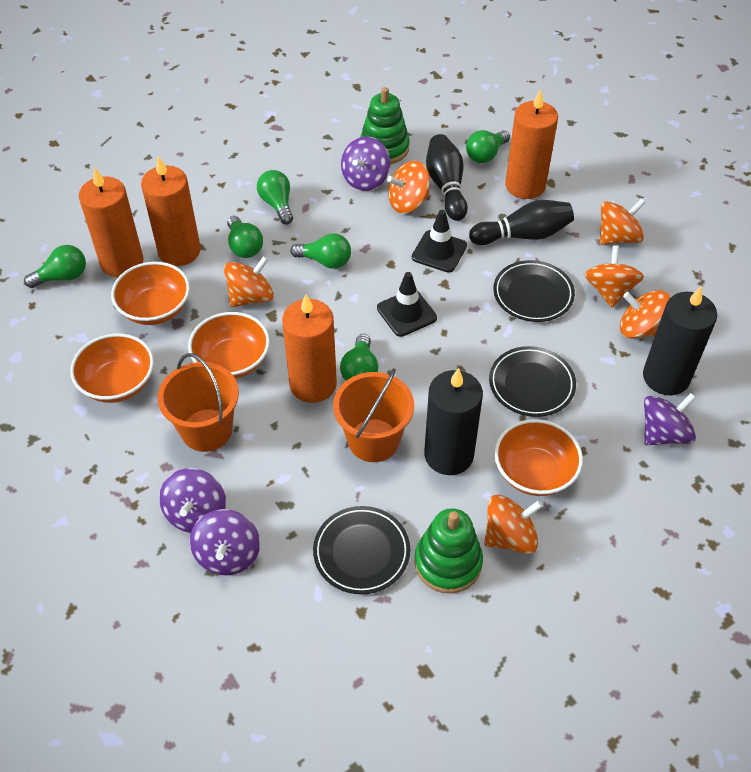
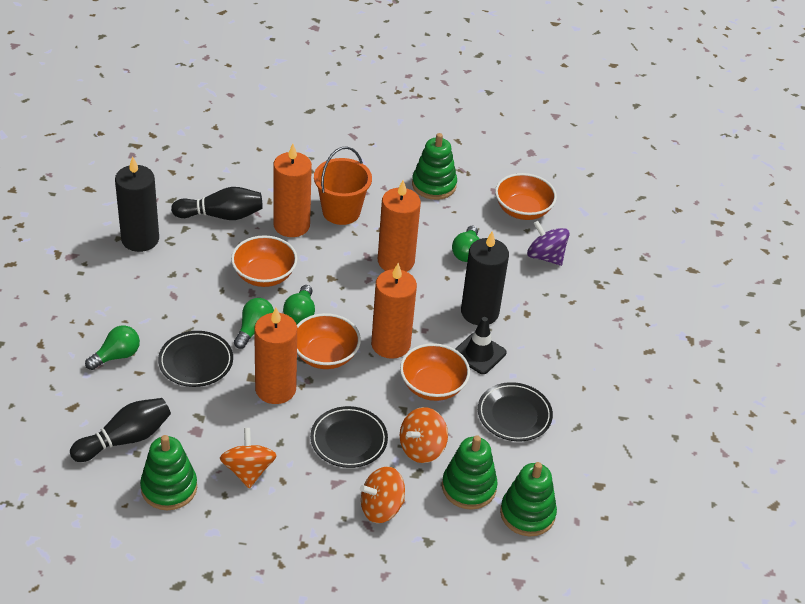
black traffic cone: [377,272,437,337] [412,210,467,273] = 2 -> [455,317,507,374] = 1
green light bulb: [24,245,86,288] [227,216,263,258] [257,170,293,225] [291,233,351,269] [340,334,378,381] [466,130,510,163] = 6 -> [85,326,140,370] [234,298,274,349] [283,285,315,325] [452,226,480,262] = 4
green stacking toy: [360,87,410,164] [414,508,483,593] = 2 -> [140,435,197,510] [412,133,457,200] [442,435,498,510] [500,462,557,536] = 4
orange bucket: [158,353,239,452] [333,368,414,462] = 2 -> [314,146,372,225] = 1
orange spinning top: [224,256,274,307] [387,161,430,214] [484,495,543,554] [584,245,644,308] [600,199,645,245] [620,290,670,339] = 6 -> [220,428,277,489] [360,466,405,523] [400,407,448,463] = 3
purple spinning top: [159,468,226,533] [190,509,260,575] [341,137,390,191] [644,393,696,445] = 4 -> [527,221,570,266] = 1

